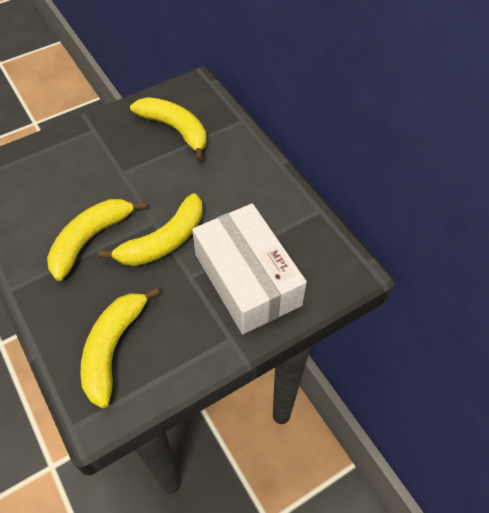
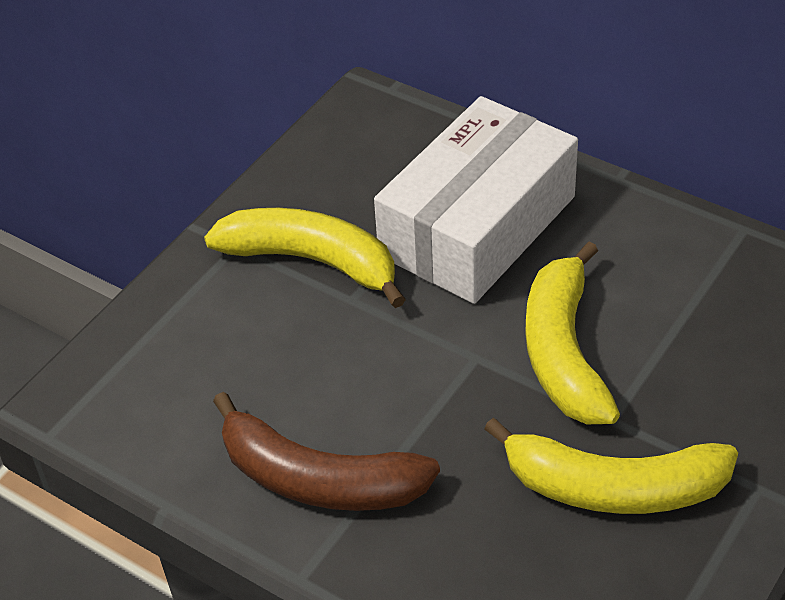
brown banana: none = 0 -> [213,392,440,511] = 1
yellow banana: [47,199,147,281] [80,287,160,408] [98,193,203,266] [130,97,206,161] = 4 -> [204,208,406,308] [484,418,738,514] [525,242,620,424] = 3

